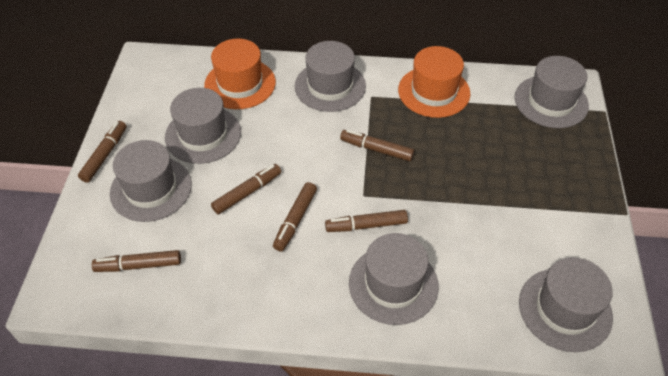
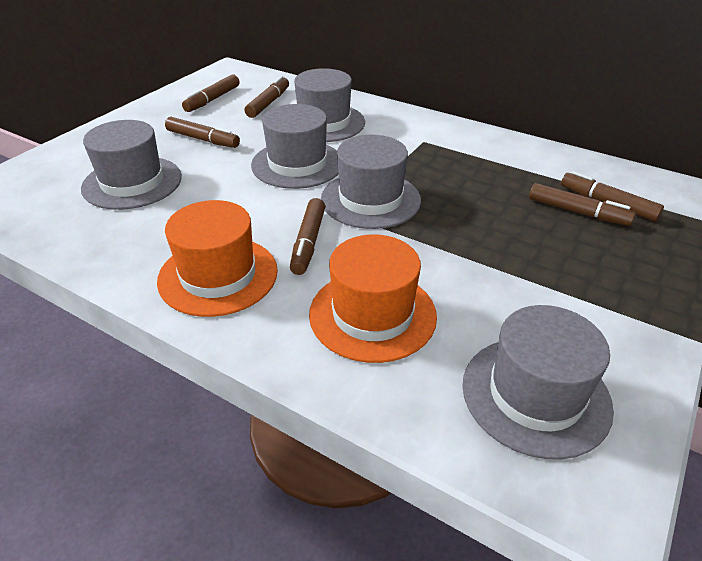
grey hat: [110,140,192,222] [165,88,241,164] [295,41,366,112] [349,233,439,325] [515,56,589,128] [519,257,613,352] = 6 -> [81,120,182,210] [251,104,339,189] [294,68,365,142] [321,135,421,229] [462,305,614,460] = 5

